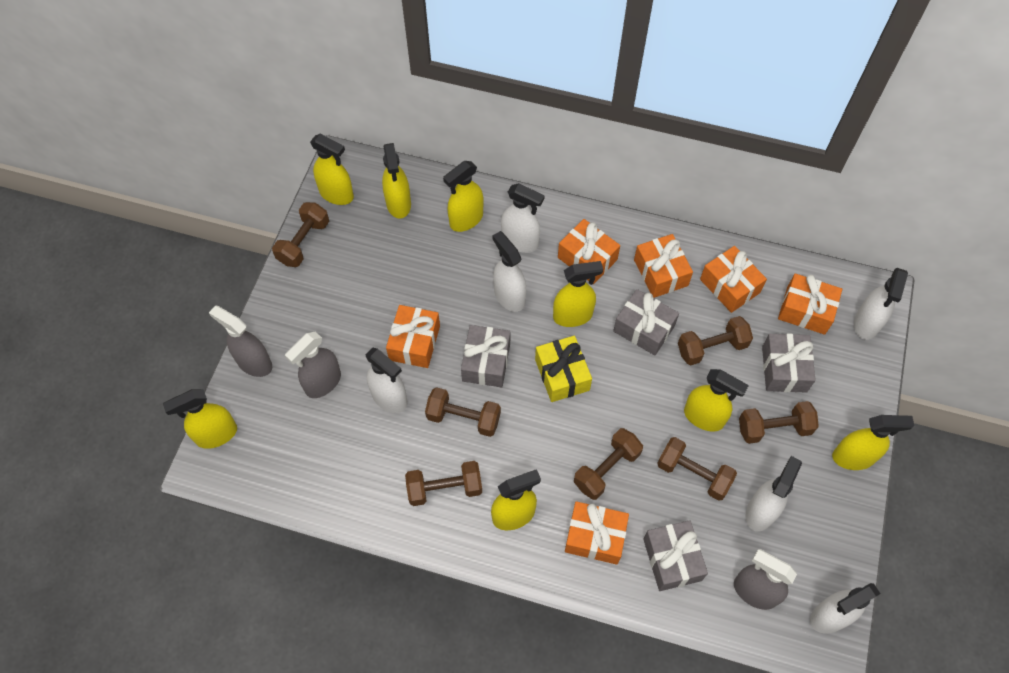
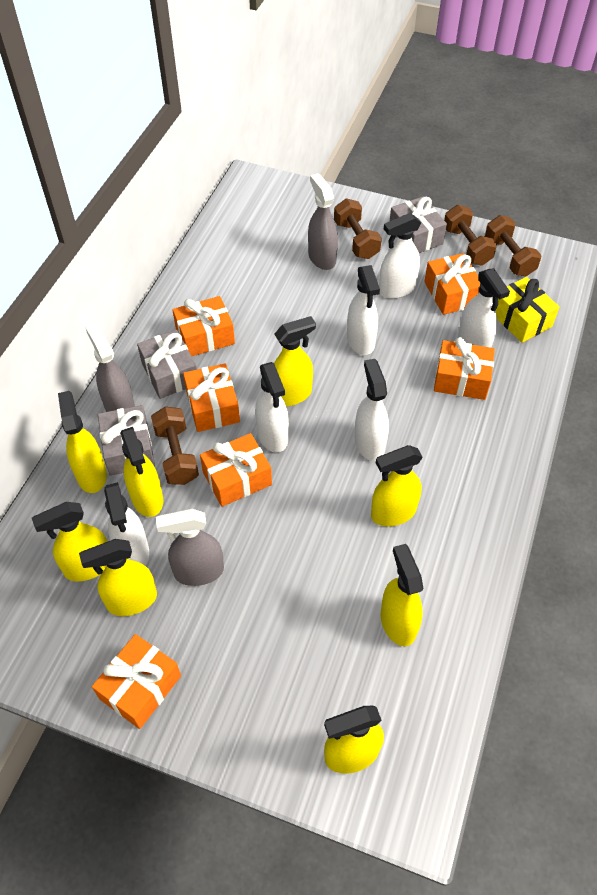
brown dumbbell: [272,202,329,267] [405,461,482,506] [425,387,501,437] [574,428,643,500] [657,437,737,501] [678,316,753,365] [739,401,819,444] = 7 -> [151,407,199,485] [334,198,382,259] [444,205,497,265] [485,215,542,277] = 4
grey gift: [461,325,510,387] [613,289,679,355] [643,520,708,591] [762,333,816,392] = 4 -> [98,405,155,476] [137,330,197,399] [390,197,447,253] = 3

